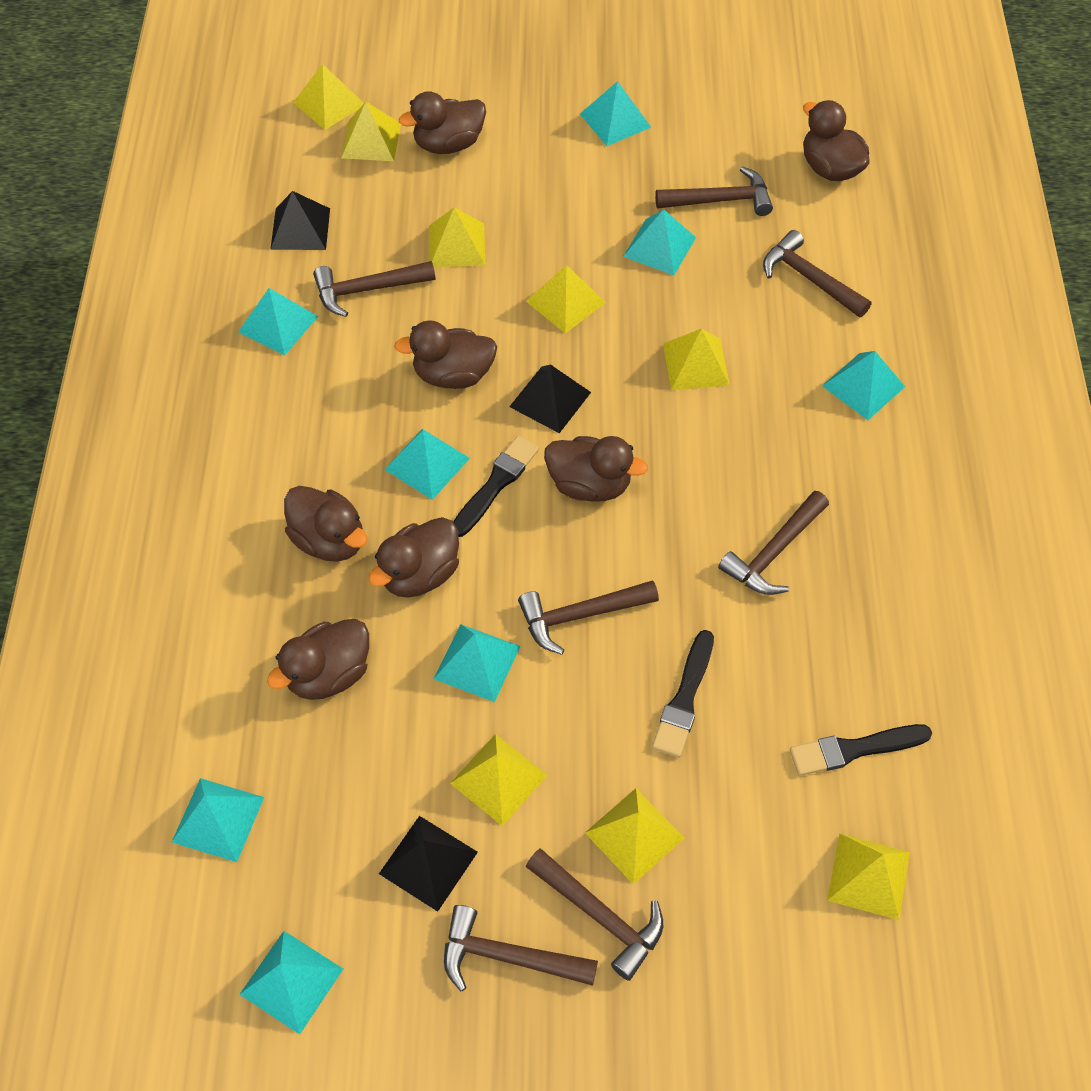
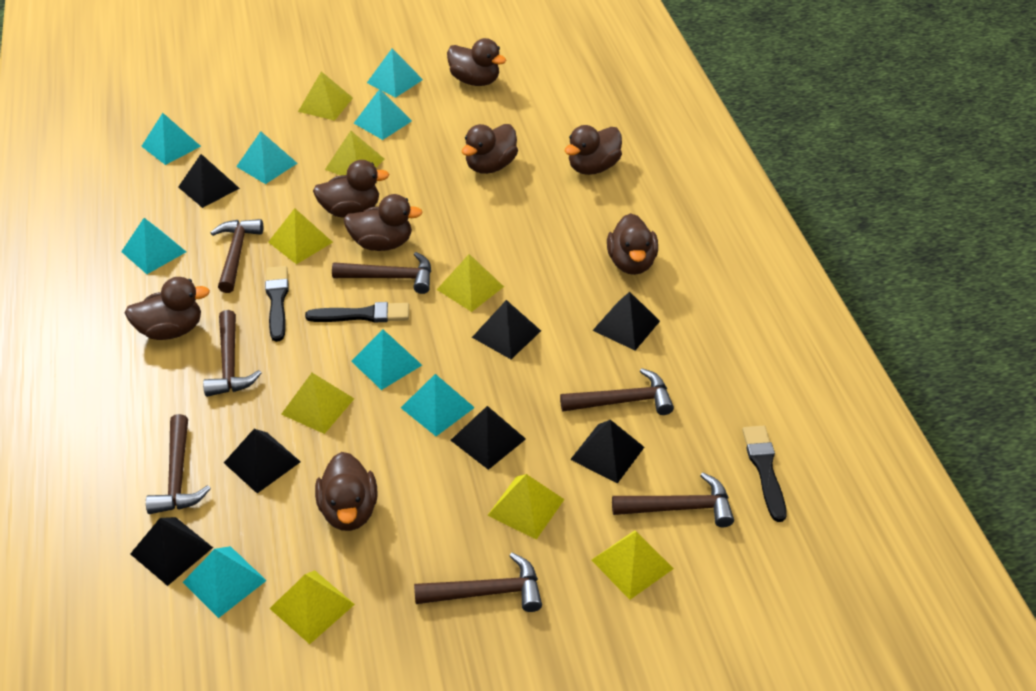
black pyramid: [270,191,330,250] [379,816,478,912] [509,364,591,433] = 3 -> [130,517,213,586] [178,154,240,208] [224,429,301,493] [450,406,526,470] [472,300,541,359] [570,420,644,484] [592,292,660,351] = 7
brown duck: [267,619,369,700] [284,486,367,562] [368,517,459,598] [394,320,497,389] [399,91,486,154] [544,436,648,502] [803,100,870,181] = 7 -> [125,277,210,340] [313,160,389,218] [315,452,377,531] [344,194,423,251] [447,38,506,86] [462,124,518,174] [565,125,622,175] [607,213,658,275] = 8

